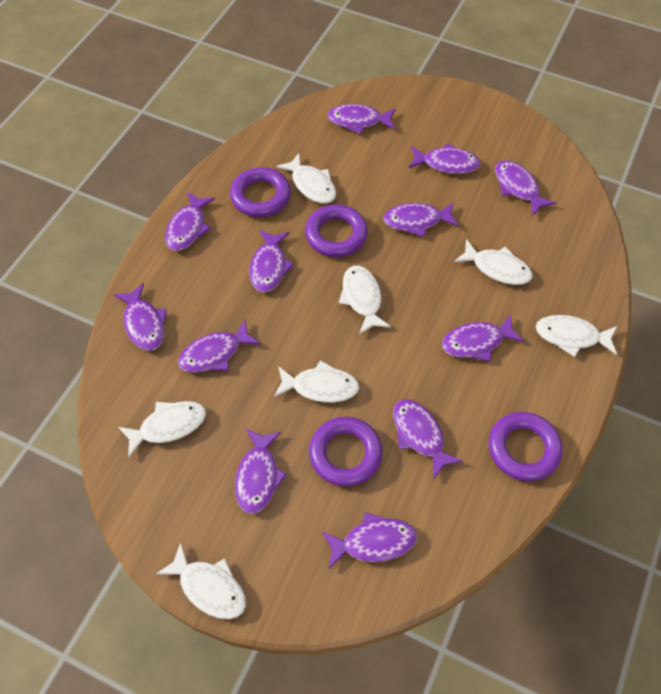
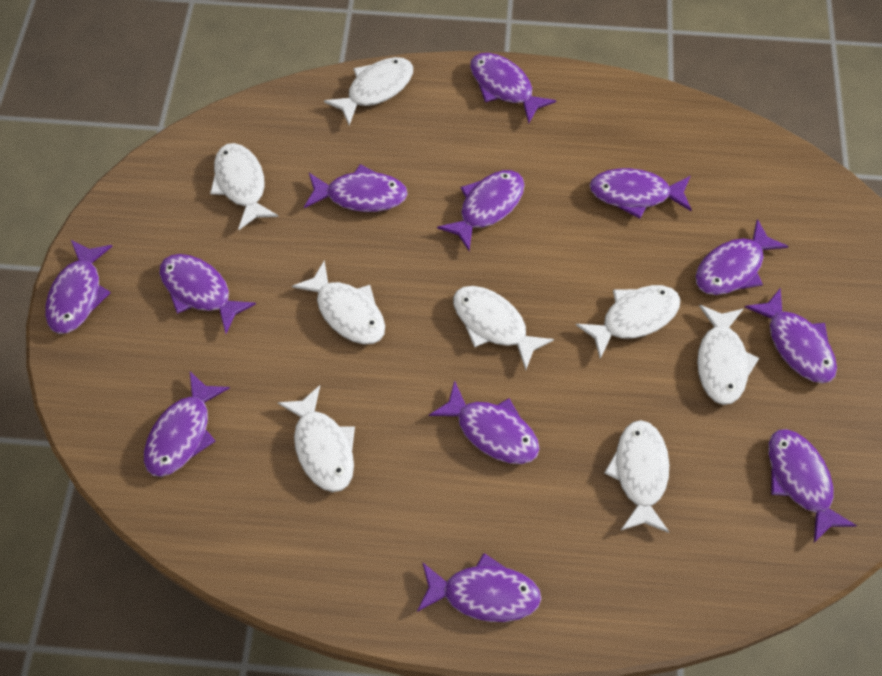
purple ring: [230,167,291,217] [305,204,368,257] [309,417,383,487] [488,412,562,481] = 4 -> none = 0
white fish: [118,401,206,458] [156,542,246,619] [274,360,360,403] [276,153,336,204] [339,266,391,334] [454,239,533,285] [536,315,617,357] = 7 -> [210,143,279,230] [277,385,355,492] [292,260,385,344] [324,57,413,125] [453,286,554,370] [576,285,680,359] [604,420,669,533] [697,305,759,405] = 8

